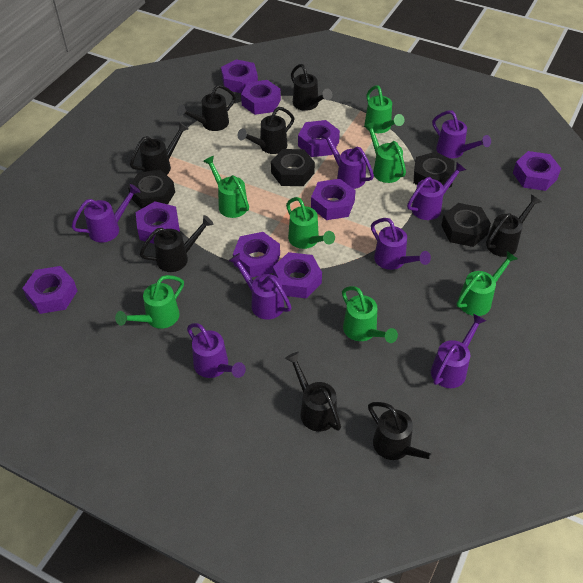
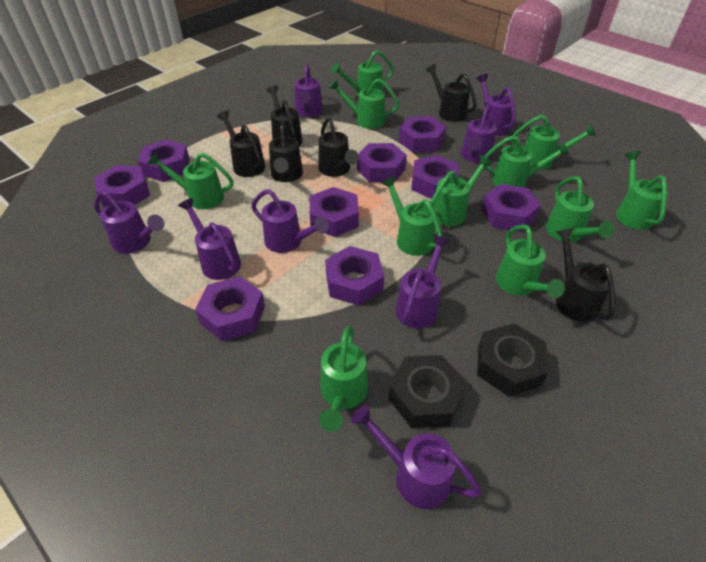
black nut: [128,170,175,209] [271,149,315,186] [413,152,454,188] [441,203,491,247] = 4 -> [389,355,466,428] [477,323,548,397] = 2
black watering can: [130,122,189,175] [140,215,214,272] [177,85,236,131] [238,107,294,154] [285,352,341,431] [291,64,332,111] [368,402,443,467] [486,195,542,257] = 8 -> [217,111,265,177] [266,86,303,146] [269,122,303,182] [318,118,359,177] [426,64,477,122] [556,228,615,322] = 6
green watering can: [115,275,184,329] [203,156,249,218] [286,197,335,249] [342,286,398,343] [364,85,405,133] [364,122,406,183] [457,251,517,316] = 7 -> [147,152,234,209] [319,326,368,432] [329,79,400,129] [331,50,394,97] [382,176,442,256] [430,155,493,226] [484,135,570,187] [496,224,565,298] [511,115,597,170] [546,176,614,242] [616,151,668,230] = 11

